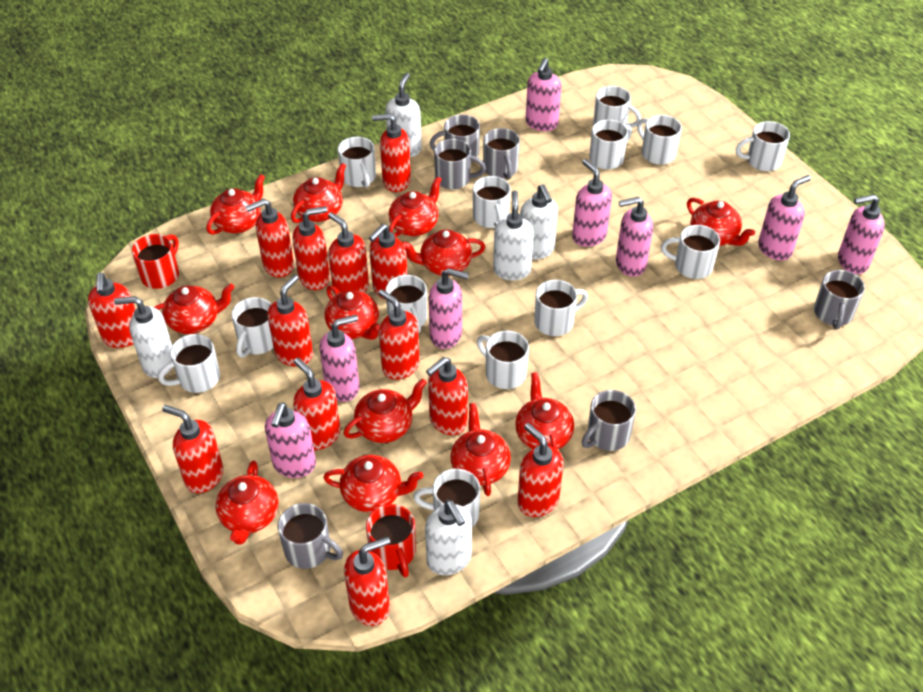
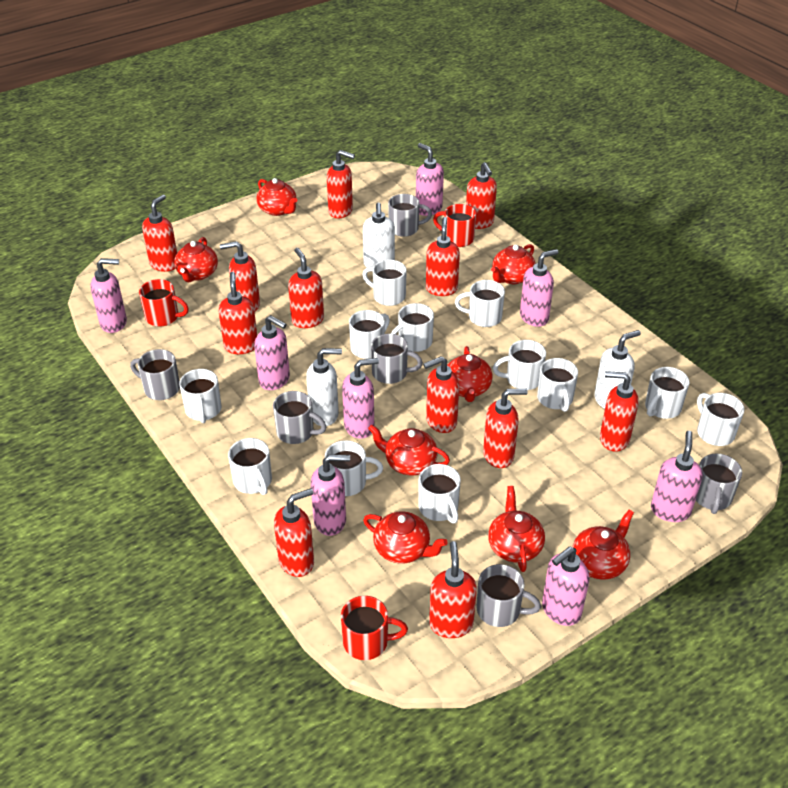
red mug: [132,234,179,289] [366,504,416,577] = 2 -> [139,279,189,327] [341,596,408,660] [433,204,476,247] = 3
red soap dispenser: [88,273,135,348] [162,405,223,493] [245,199,294,277] [267,275,313,366] [292,206,330,290] [293,358,340,450] [328,212,369,296] [344,536,390,626] [369,224,407,299] [372,113,411,192] [379,289,420,380] [426,357,468,435] [518,423,564,517] = 13 -> [142,195,177,272] [218,272,257,354] [220,241,260,312] [274,488,314,577] [288,248,324,328] [327,150,355,218] [423,356,459,433] [426,217,460,296] [429,541,477,638] [466,162,497,229] [483,389,528,468] [600,371,638,452] = 12
red teapot: [154,284,235,334] [206,174,265,235] [215,461,278,545] [291,163,346,223] [324,455,423,512] [325,285,380,340] [344,379,427,443] [389,176,442,237] [402,230,485,276] [451,403,511,496] [515,372,574,450] [687,198,755,246] = 12 -> [174,237,218,282] [257,178,298,216] [363,511,448,564] [368,424,450,475] [447,346,492,402] [488,486,545,572] [491,244,536,284] [572,510,634,580] = 8
white mug: [158,334,220,393] [231,297,274,358] [338,137,376,188] [385,275,427,333] [413,469,480,527] [473,176,511,228] [477,331,529,389] [534,280,588,336] [589,119,632,169] [593,86,641,127] [637,115,682,165] [661,225,720,279] [736,121,790,171] = 13 -> [179,369,222,423] [228,438,272,495] [325,440,383,496] [349,310,390,359] [362,260,407,306] [391,303,434,352] [419,464,461,523] [455,280,505,327] [493,340,546,390] [537,358,578,412] [645,367,690,419] [697,393,744,446] = 12
white soap dispenser: [114,296,173,378] [385,72,422,157] [425,500,472,575] [493,190,534,280] [520,184,558,260] = 5 -> [306,348,342,426] [363,203,395,267] [594,330,641,409] = 3

